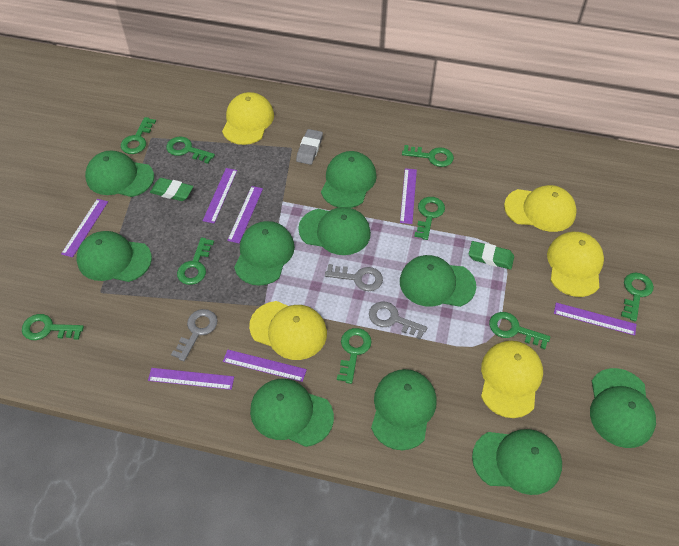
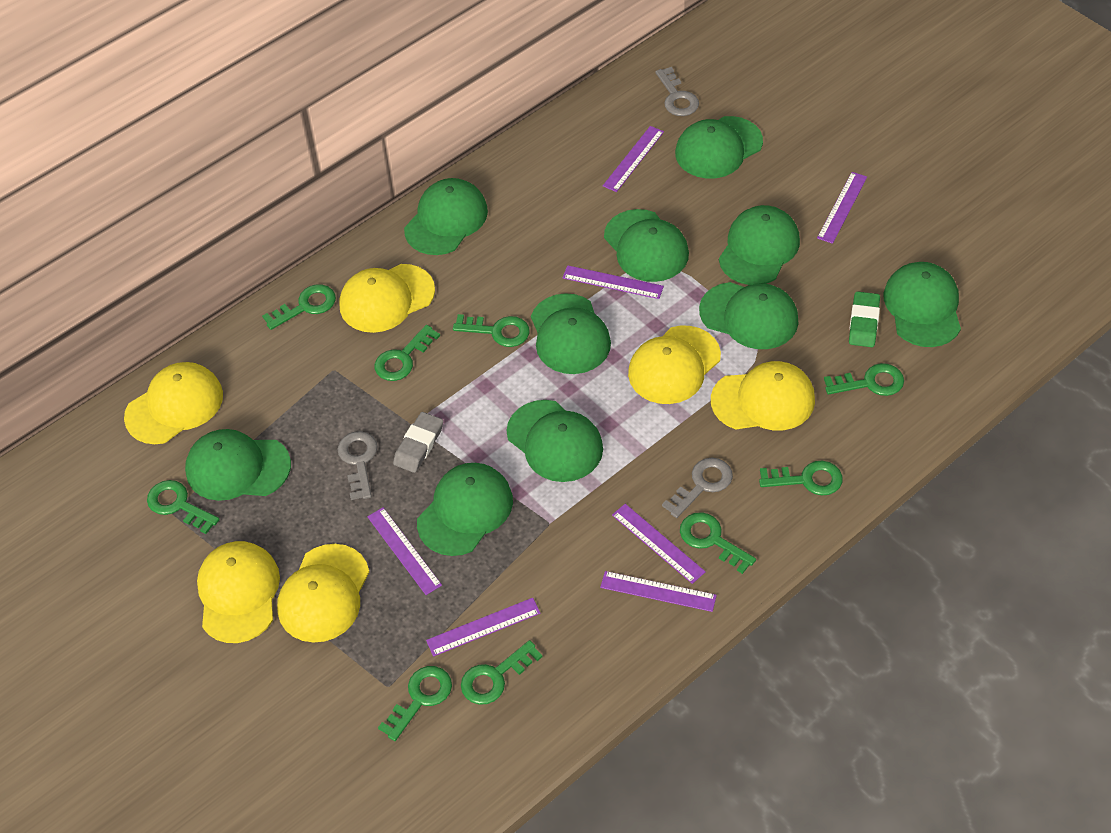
green eraser: [150,178,193,201] [468,241,514,270] = 2 -> [849,291,880,347] = 1
yellow cap: [222,92,274,145] [249,301,327,360] [481,341,543,418] [504,185,577,232] [547,232,604,297] = 5 -> [124,362,223,444] [197,541,280,643] [277,544,369,643] [339,264,435,333] [628,326,721,404] [711,361,815,430] = 6

